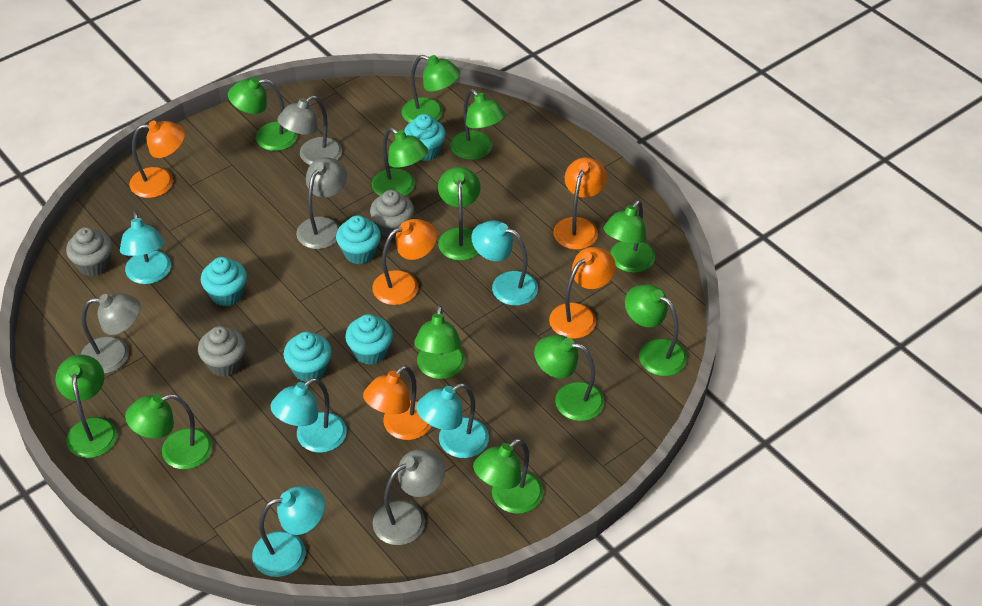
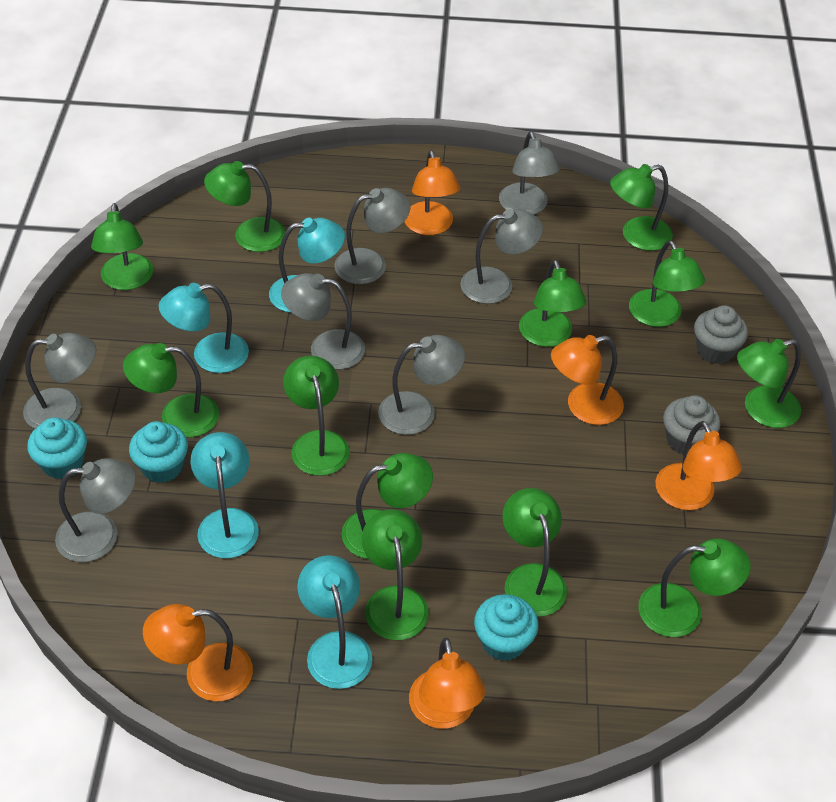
grey cupcake: [66,227,112,276] [198,326,246,377] [370,190,414,238] = 3 -> [663,395,720,455] [694,305,748,364] = 2
grey lamp: [81,293,141,374] [277,96,342,165] [296,157,347,249] [373,449,445,545] = 4 -> [23,333,96,429] [55,458,136,562] [281,273,365,370] [334,188,410,284] [378,335,465,435] [460,209,543,304] [499,131,560,215] = 7
turquoise cupcake: [201,257,247,306] [284,332,332,382] [336,215,381,264] [345,314,393,365] [404,114,446,161] = 5 -> [27,417,87,479] [129,421,188,483] [474,594,538,661] = 3
turquoise lamp: [120,211,171,284] [252,486,325,577] [270,378,347,453] [416,383,489,458] [471,220,538,306] = 5 -> [159,283,249,373] [191,432,259,558] [269,218,345,313] [297,555,372,689] = 4

